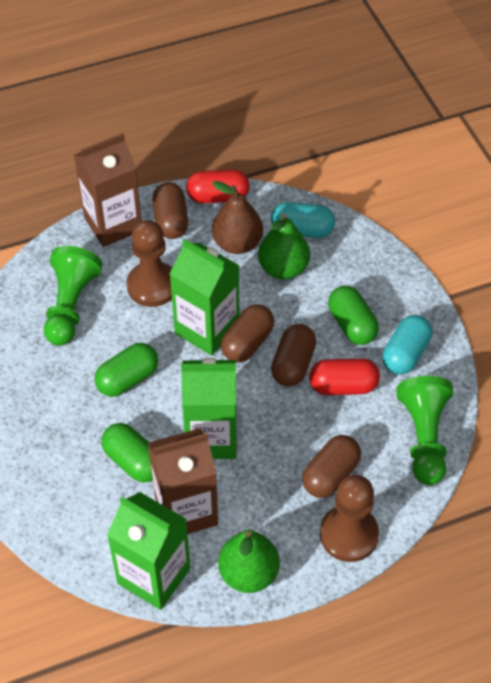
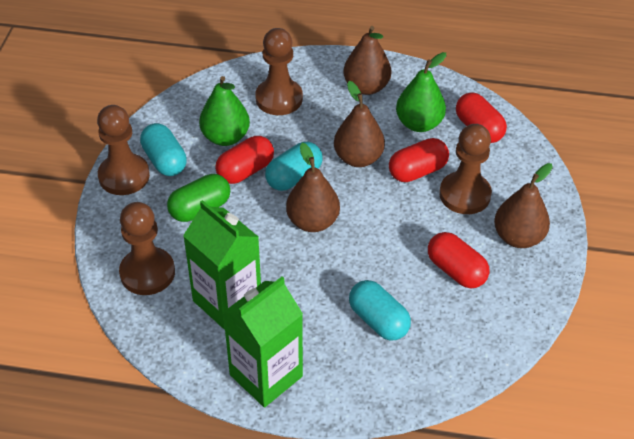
brown capsule: [152,182,188,239] [221,304,274,362] [271,324,316,387] [302,435,361,498] = 4 -> none = 0
brown carton: [74,133,141,247] [148,428,218,534] = 2 -> none = 0
brown pawn: [127,220,172,307] [320,474,379,562] = 2 -> [97,105,150,195] [119,202,175,295] [255,28,303,115] [439,124,492,214] = 4
brown pear: [212,181,263,254] = 1 -> [286,143,340,232] [334,81,385,167] [343,26,391,95] [494,163,553,248] = 4
green capsule: [94,343,158,397] [101,423,153,483] [328,286,379,345] = 3 -> [167,174,230,222] = 1
green carton: [107,492,190,610] [170,239,239,356] [181,358,237,459] = 3 -> [183,200,261,330] [223,277,303,408] = 2
green pawn: [44,246,103,346] [396,376,453,485] = 2 -> none = 0
red capsule: [186,169,250,203] [309,358,380,395] = 2 -> [215,136,274,184] [389,138,449,182] [428,232,490,288] [456,92,507,143] = 4
turquoise capsule: [271,202,335,238] [382,315,432,375] = 2 -> [140,123,187,176] [265,142,323,191] [349,280,411,341] = 3

